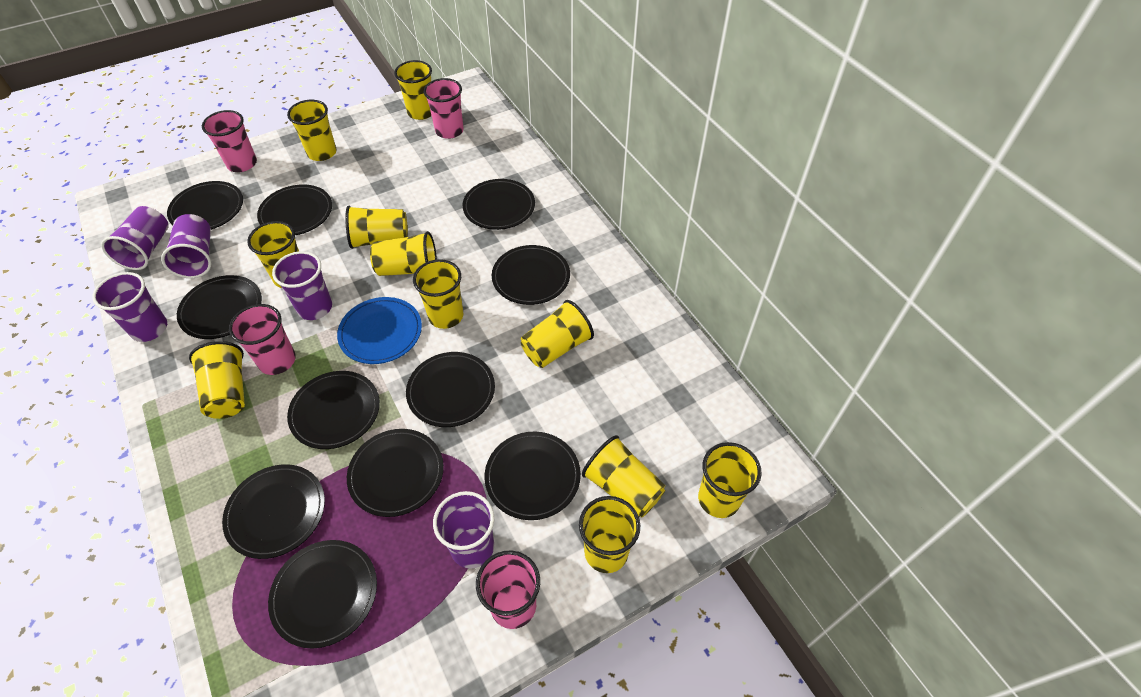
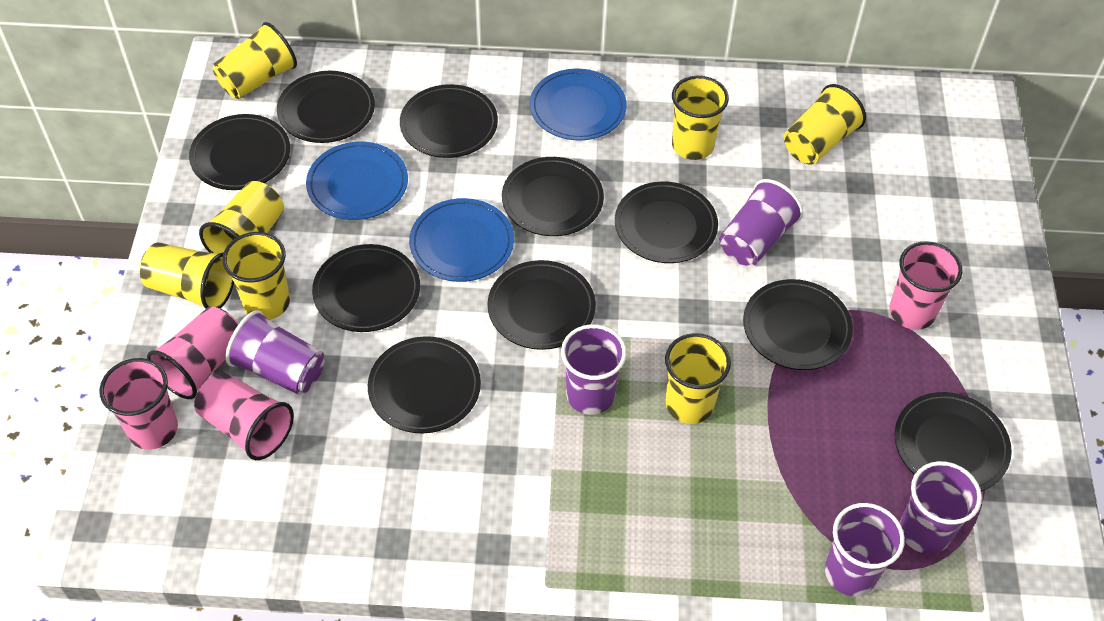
black plate: [167,181,243,230] [177,275,262,339] [222,464,325,559] [257,184,332,235] [268,540,377,648] [287,371,380,449] [347,429,444,517] [406,352,495,427] [463,179,535,230] [485,431,581,520] [492,245,570,305] = 11 -> [189,114,290,190] [277,71,375,143] [312,244,420,332] [368,336,481,433] [400,84,498,158] [487,260,596,350] [502,157,604,236] [615,181,718,263] [743,279,853,370] [895,392,1012,491] = 10
blue plate: [337,297,422,364] = 1 -> [306,142,408,220] [409,198,514,282] [530,69,627,140] = 3
yellow cup: [189,341,245,419] [247,221,299,288] [287,100,336,161] [345,206,408,249] [370,231,437,276] [394,60,432,120] [413,259,463,329] [521,300,594,368] [579,496,640,573] [582,435,665,517] [698,442,762,518] = 11 -> [140,242,234,309] [199,181,284,254] [213,22,297,99] [222,232,290,320] [665,333,731,424] [672,76,729,160] [784,84,866,165] = 7

